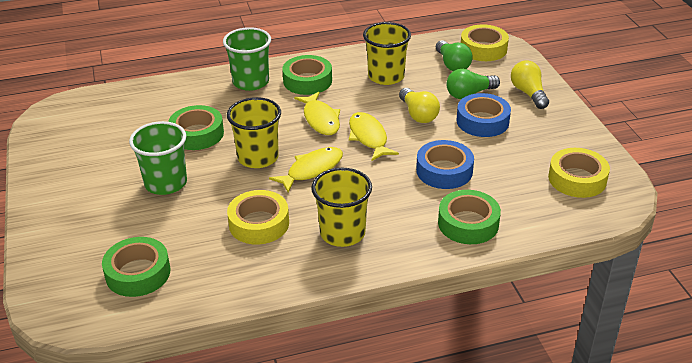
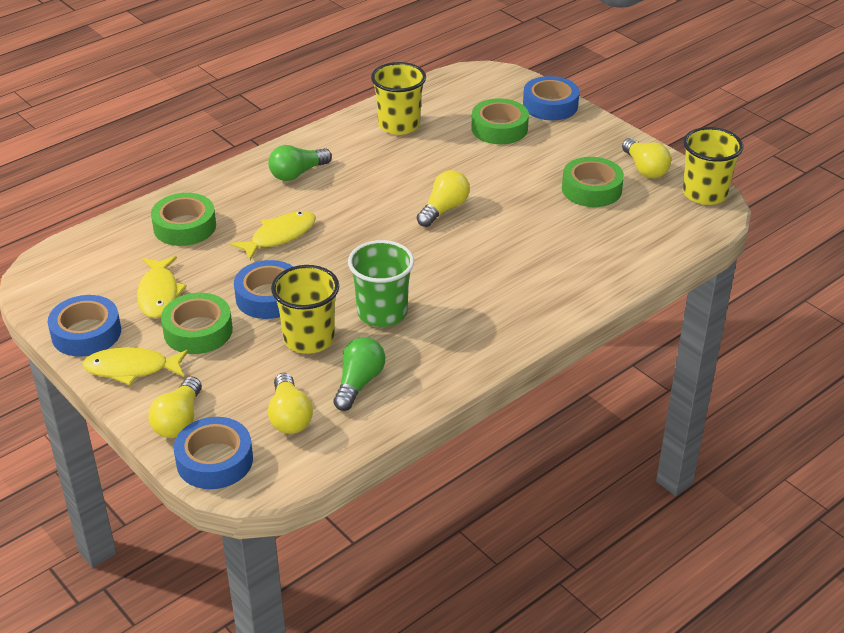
blue tape: [416,140,474,189] [456,93,511,137] = 2 -> [48,295,121,357] [174,417,253,489] [234,260,294,319] [523,76,579,120] = 4
green cup: [129,121,187,195] [223,27,271,91] = 2 -> [348,240,414,327] = 1
yellow light bulb: [399,88,440,123] [511,60,549,109] = 2 -> [148,377,202,438] [268,373,313,434] [417,170,470,227] [622,138,671,178] = 4
yellow tape: [227,190,289,244] [461,24,509,61] [548,148,610,198] = 3 -> none = 0

